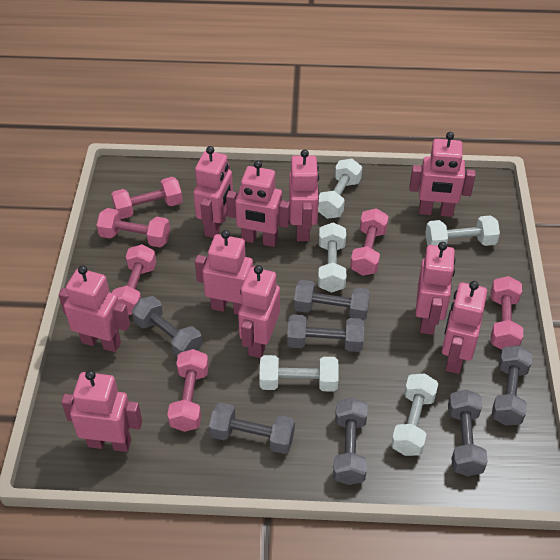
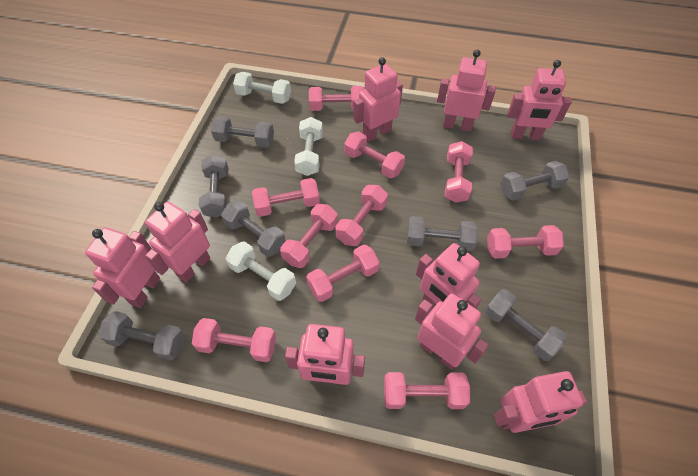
pink dumbbell: [96,208,170,247] [111,177,183,219] [112,244,156,315] [167,349,209,432] [350,208,389,276] [491,276,523,349] = 6 -> [192,318,276,362] [252,178,320,217] [280,204,338,268] [306,244,380,302] [309,86,364,111] [336,185,388,246] [344,131,405,178] [384,372,470,409] [445,141,473,203] [487,225,564,259] = 10
pink robot: [59,265,130,352] [61,370,142,452] [193,146,233,238] [195,230,263,315] [226,160,290,247] [238,265,280,358] [289,149,319,241] [409,132,475,217] [416,242,455,335] [442,281,487,374] = 10 -> [85,227,160,308] [145,201,210,283] [285,324,365,385] [353,57,403,142] [415,293,489,369] [416,243,482,309] [437,50,496,131] [494,371,587,433] [508,60,572,140] = 9
white dumbbell: [259,355,339,392] [318,158,362,219] [318,223,346,293] [391,373,438,456] [425,215,500,246] = 5 -> [226,241,296,301] [233,72,291,104] [294,117,323,176] = 3

